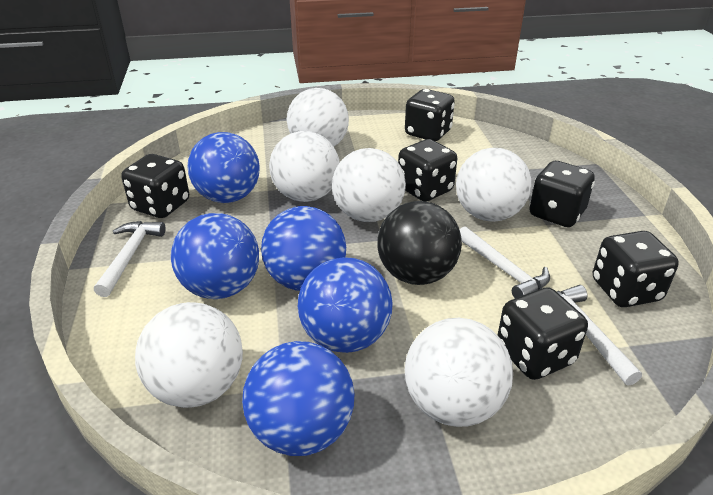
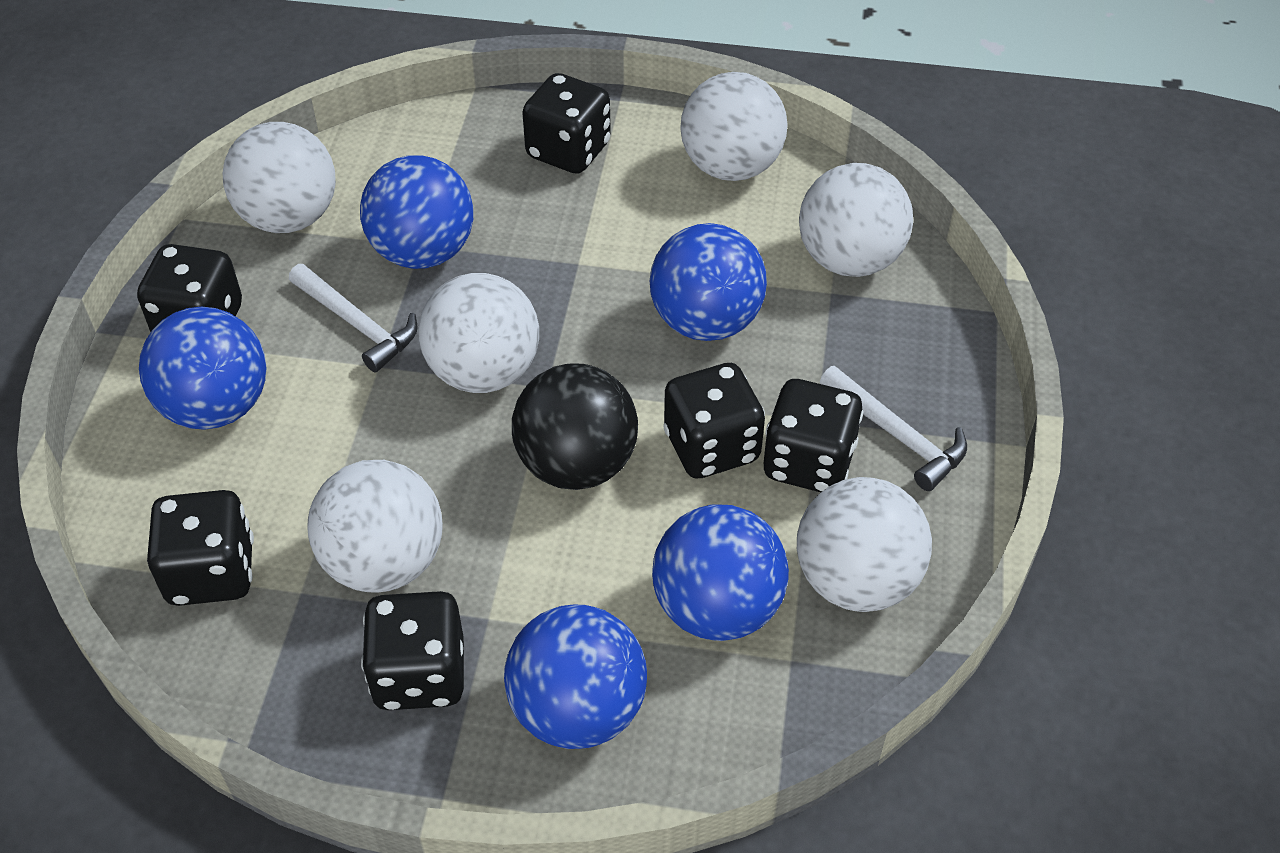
white hammer: [94,221,165,297] [459,226,550,298] [557,285,642,386] = 3 -> [289,264,418,372] [820,366,967,491] = 2

